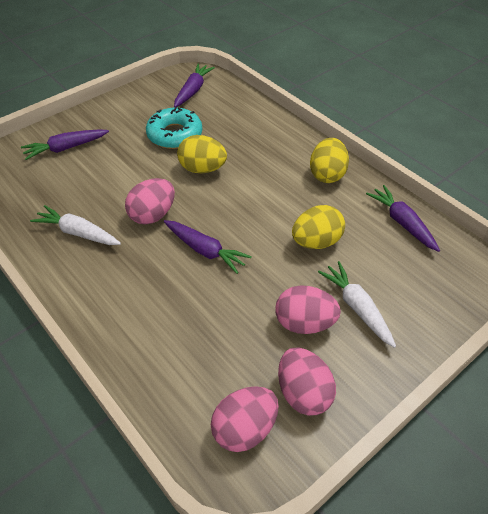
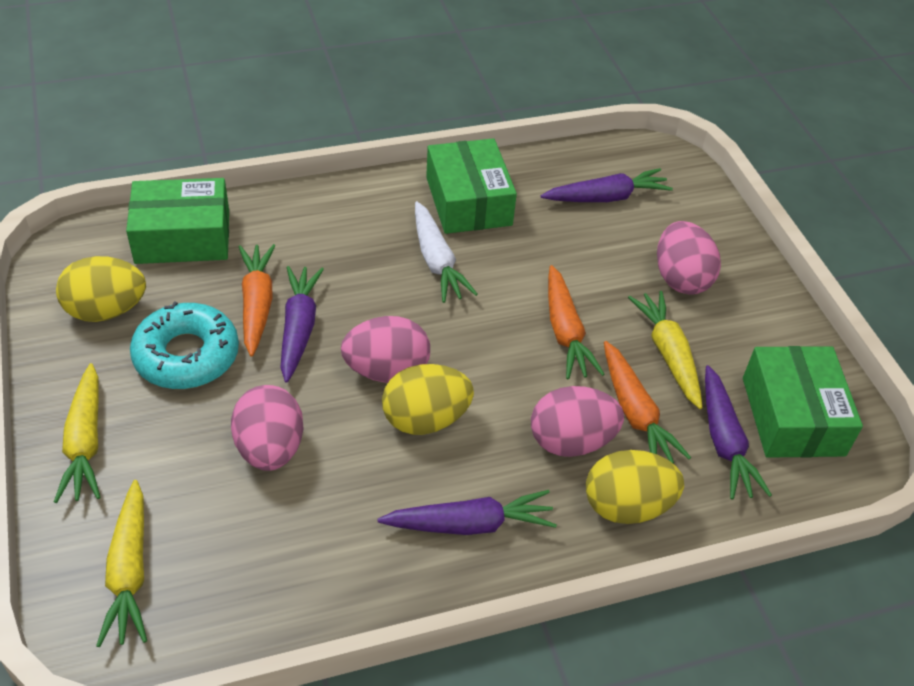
green box: none = 0 -> [126,178,229,264] [426,138,517,234] [743,346,863,458] = 3
orange carrot: none = 0 -> [238,244,275,357] [548,265,605,380] [604,341,691,463] = 3
white carrot: [30,205,121,245] [318,261,396,348] = 2 -> [415,201,478,303] = 1
yellow carrot: none = 0 -> [54,363,100,503] [96,480,147,647] [628,291,702,409] = 3

